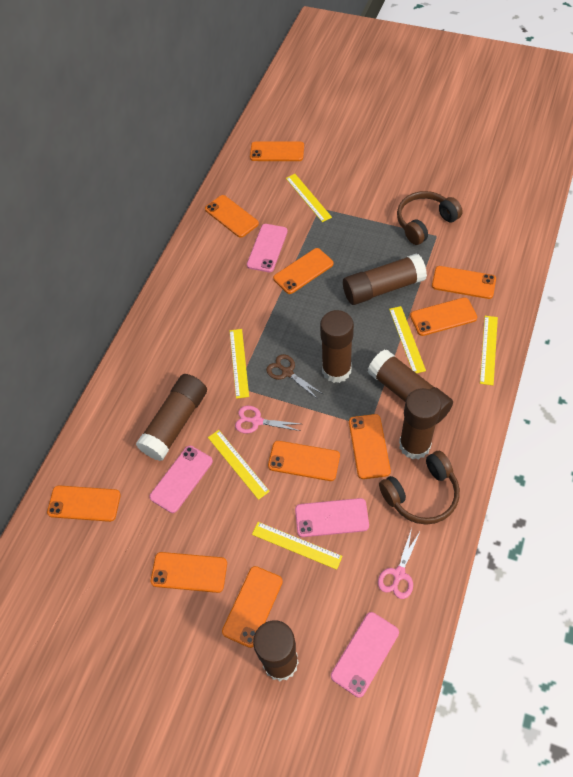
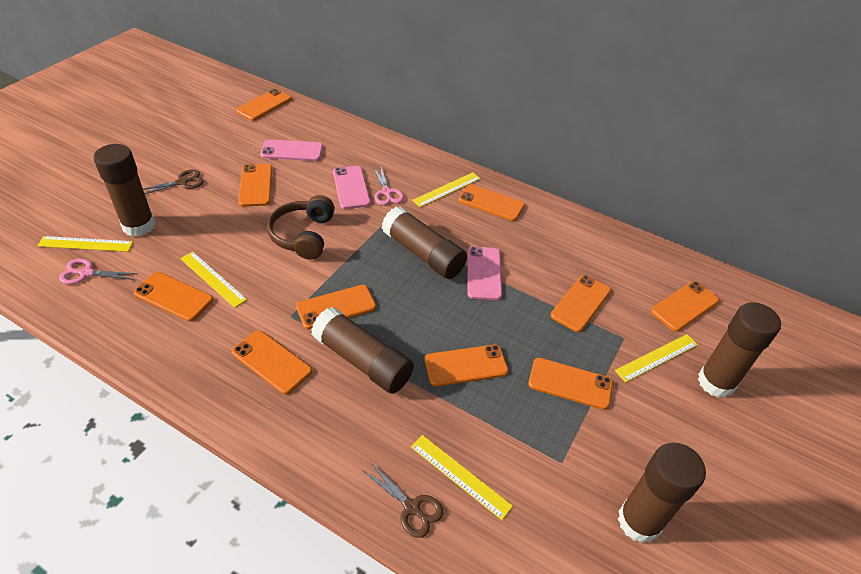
brown glue stick: [136,374,207,461] [253,620,299,681] [320,310,354,383] [343,253,427,305] [367,349,453,424] [399,388,442,460] = 6 -> [94,144,156,237] [311,307,414,394] [382,206,467,279] [618,443,706,543] [698,302,781,398] = 5
brown headphones: [379,451,460,525] [397,191,463,245] = 2 -> [267,195,335,259] = 1
brown scissors: [266,354,323,399] = 1 -> [143,170,204,194] [362,463,444,538] = 2
pink phone: [149,446,213,513] [247,224,288,272] [295,498,369,537] [331,612,399,697] = 4 -> [260,139,323,161] [333,166,370,209] [468,246,502,300] = 3
yellow ruler: [208,430,270,500] [230,329,249,399] [252,522,343,570] [286,174,332,222] [389,306,426,373] [480,316,498,385] = 6 -> [37,236,133,252] [180,252,247,308] [411,435,513,520] [412,172,481,207] [615,334,698,382] = 5

